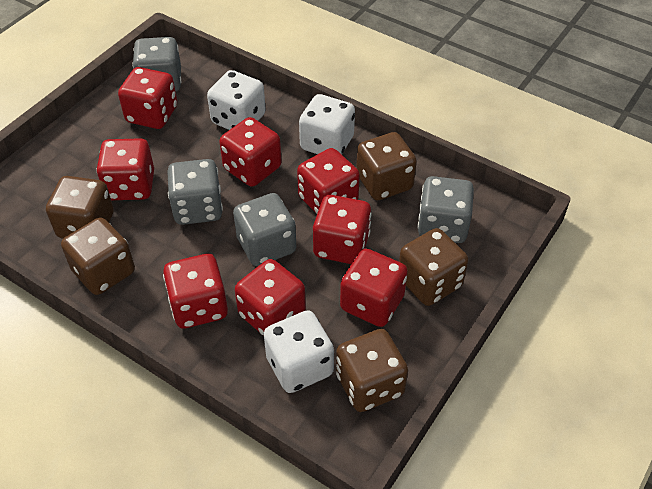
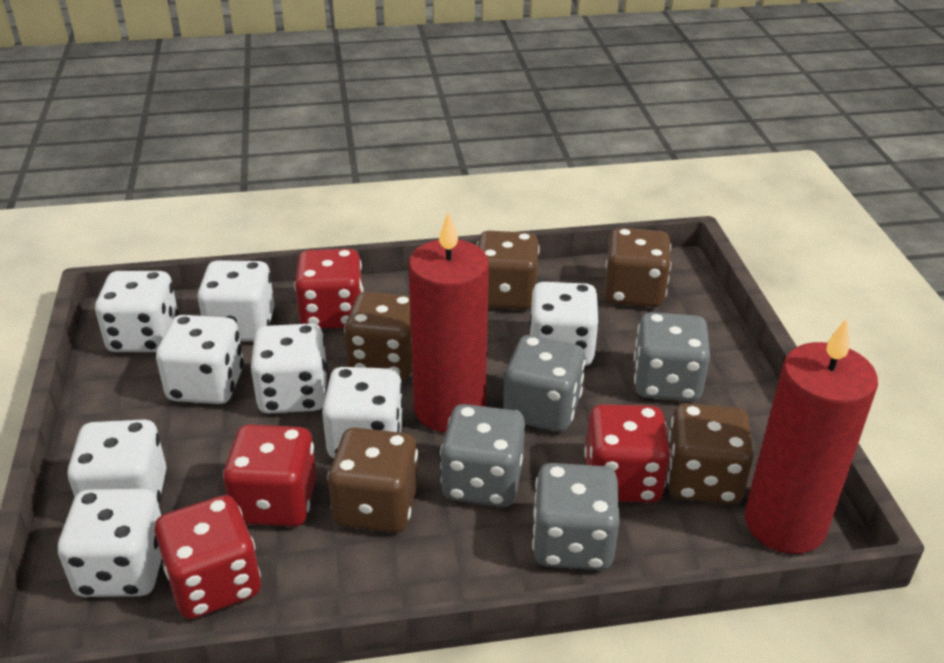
red candle: none = 0 -> [409,211,489,433] [745,318,878,554] = 2
red dice: [96,138,154,200] [118,67,177,129] [163,254,228,328] [219,117,282,187] [235,259,306,336] [297,148,360,214] [313,195,372,264] [340,249,408,327] = 8 -> [155,495,261,619] [223,424,317,527] [294,249,364,329] [584,404,671,502] = 4
white dice: [207,70,266,130] [264,310,334,393] [299,94,355,154] = 3 -> [58,489,162,597] [67,419,167,505] [95,271,179,352] [156,315,244,404] [197,260,274,341] [250,323,328,413] [322,367,404,458] [529,282,599,366] = 8

